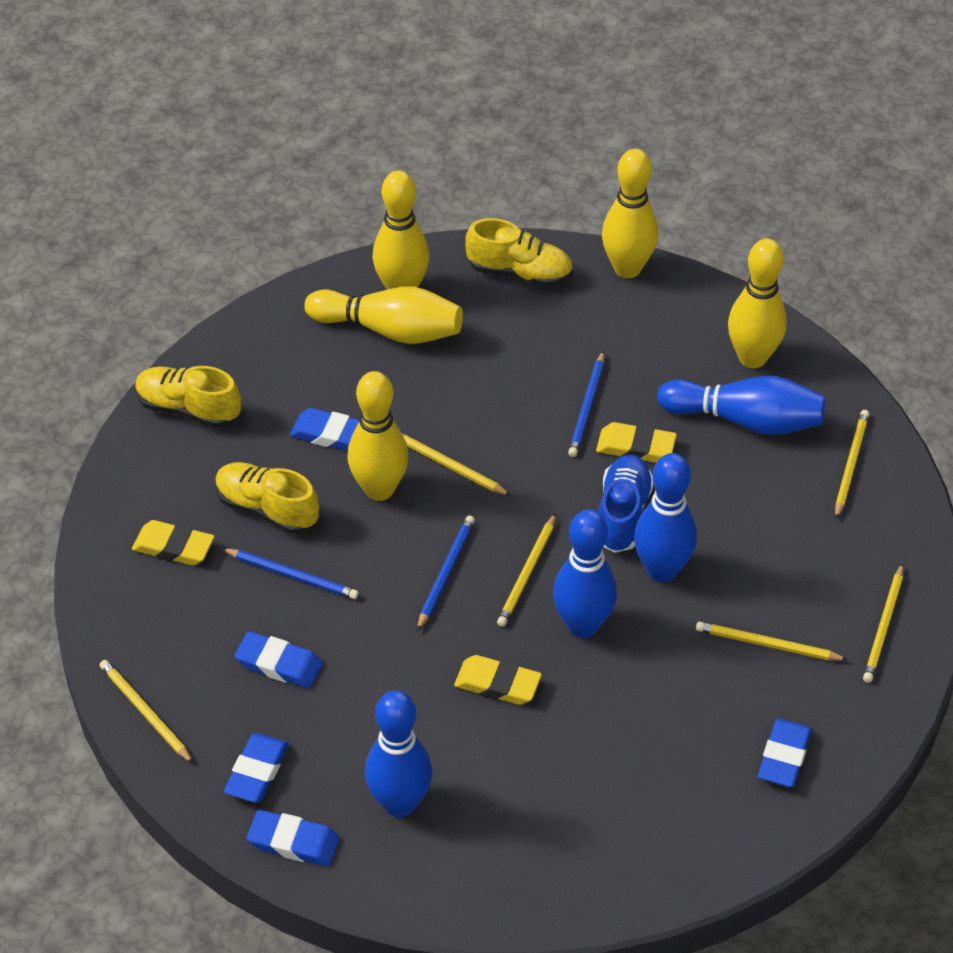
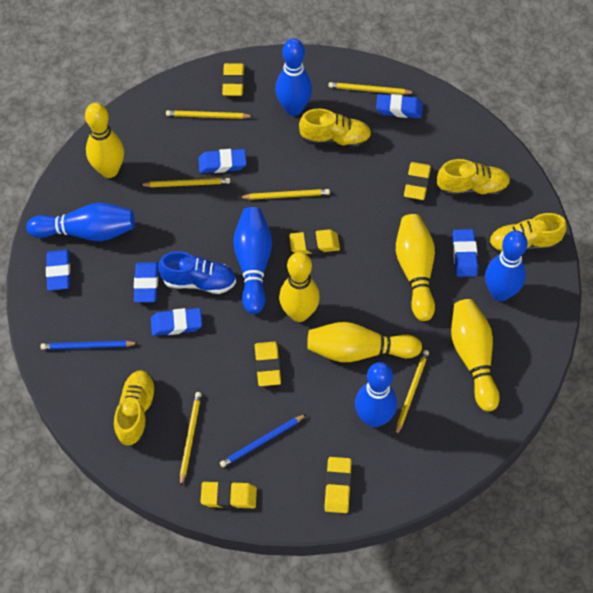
blue bowling pin: [365,690,432,817] [553,509,617,638] [634,453,697,582] [657,376,825,435] = 4 -> [26,203,135,241] [233,207,272,314] [275,38,312,116] [355,362,397,427] [485,231,528,301] = 5
blue eraser: [224,733,289,803] [235,631,322,688] [247,810,339,866] [290,408,359,451] [758,718,812,787] = 5 -> [46,250,70,291] [134,262,158,302] [151,308,202,336] [199,149,246,173] [376,94,423,118] [453,229,478,277] = 6
blue pencil: [222,548,359,599] [417,515,475,631] [568,351,604,457] = 3 -> [41,341,138,350] [220,414,307,467] = 2
yellow eraser: [132,520,214,566] [454,655,542,705] [596,422,677,463] = 3 -> [200,481,257,509] [222,63,244,96] [255,342,281,386] [289,229,340,254] [324,457,352,513] [404,162,431,200] = 6
yellow shoe: [135,366,241,428] [215,462,319,534] [465,218,573,287] = 3 -> [114,370,157,446] [299,109,372,148] [437,159,510,196] [489,213,566,254] = 4

